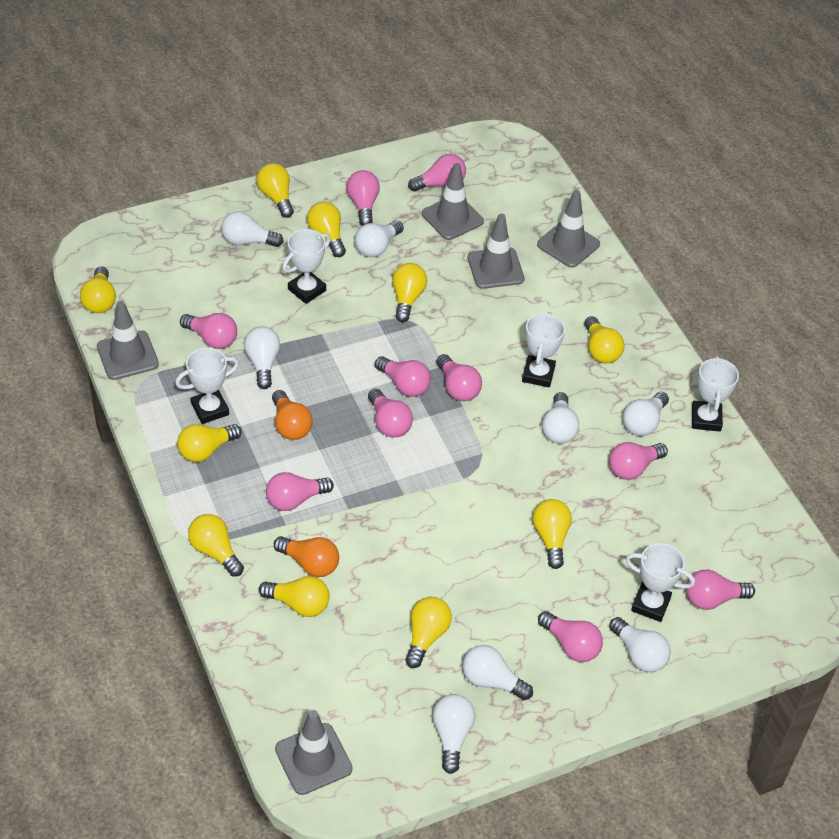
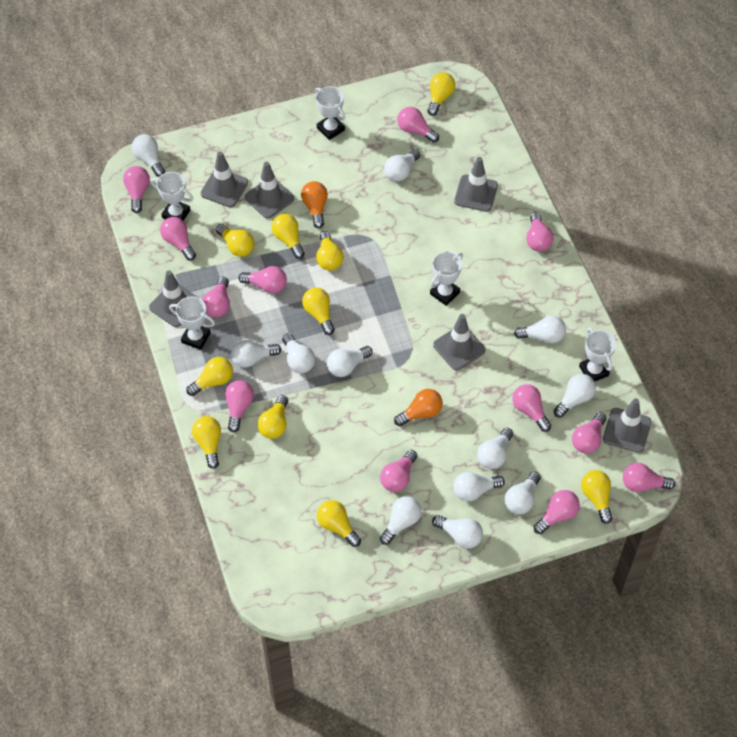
grey traffic cone: [97,301,159,380] [275,710,353,795] [422,163,484,240] [468,214,524,289] [537,190,600,268] = 5 -> [149,270,197,327] [201,151,248,207] [245,162,294,219] [433,314,486,371] [454,157,498,212] [603,398,652,453] = 6
pink light bulb: [180,313,237,349] [266,472,334,511] [347,170,380,226] [368,389,413,438] [375,356,431,397] [408,154,466,192] [437,354,482,401] [538,611,603,662] [609,442,668,480] [686,570,755,610] = 10 -> [123,166,150,213] [160,217,196,261] [203,277,230,318] [225,380,254,432] [238,266,287,293] [380,450,417,492] [397,107,439,143] [512,384,551,432] [526,212,554,252] [534,490,580,534] [572,412,607,454] [623,463,675,492] = 12
white light bulb: [221,211,284,247] [244,326,280,389] [355,221,404,257] [433,694,475,774] [463,645,533,700] [542,392,579,444] [609,617,671,672] [623,392,669,436] = 8 -> [131,134,165,177] [230,339,281,368] [282,333,315,373] [327,346,373,377] [380,496,421,545] [384,149,421,182] [432,515,483,548] [453,472,505,502] [477,428,513,469] [504,472,541,514] [514,315,566,343] [554,374,596,418] = 12

